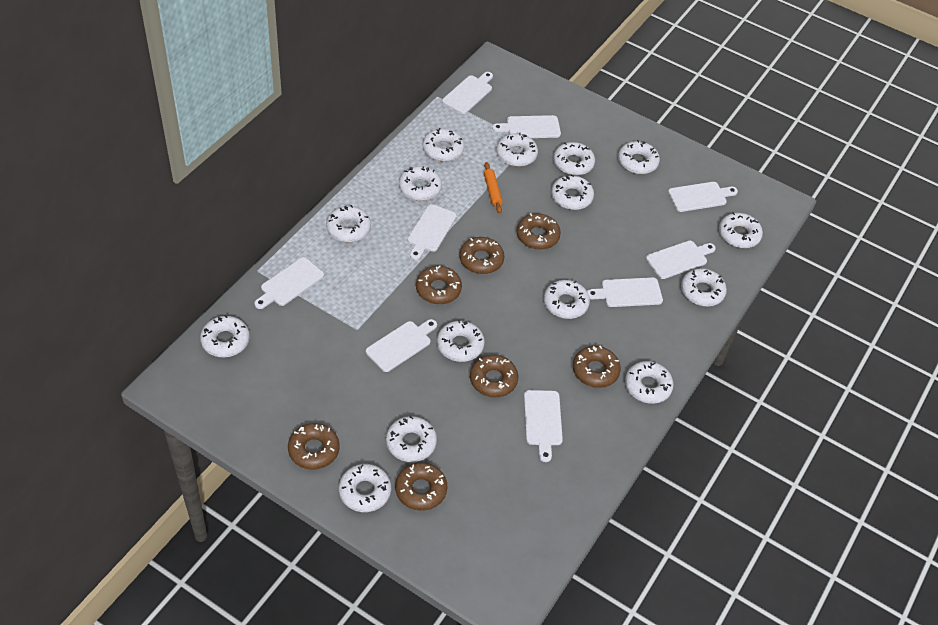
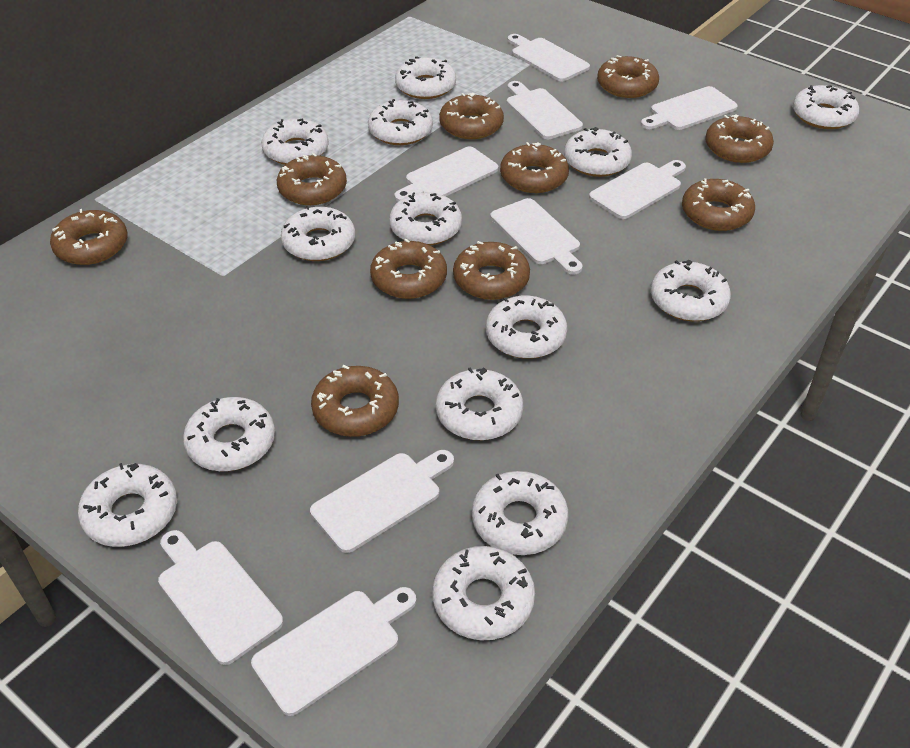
brown donut: [288,423,340,470] [395,462,448,511] [416,266,462,304] [459,237,504,274] [470,355,519,397] [516,213,561,250] [573,346,621,388] = 7 -> [50,209,127,265] [277,153,347,205] [311,365,399,437] [370,239,447,299] [439,93,504,139] [453,241,530,300] [500,142,569,193] [597,55,659,98] [682,178,755,231] [705,114,774,163] = 10
orange rolling pin: [484,162,503,214] = 1 -> none = 0
white donut: [200,315,250,357] [326,205,371,242] [339,464,391,512] [386,416,437,462] [399,166,442,201] [423,128,464,161] [437,320,485,362] [496,132,538,167] [544,280,590,319] [551,174,594,210] [553,142,595,175] [618,140,660,174] [625,361,674,404] [681,268,727,306] [719,212,763,248] = 15 -> [78,463,177,547] [183,397,275,471] [261,118,329,165] [281,206,355,261] [368,99,433,145] [389,192,462,245] [395,56,456,99] [432,546,535,641] [436,367,523,440] [472,471,568,555] [486,296,567,359] [564,127,632,177] [651,260,731,321] [793,85,859,129] = 14

